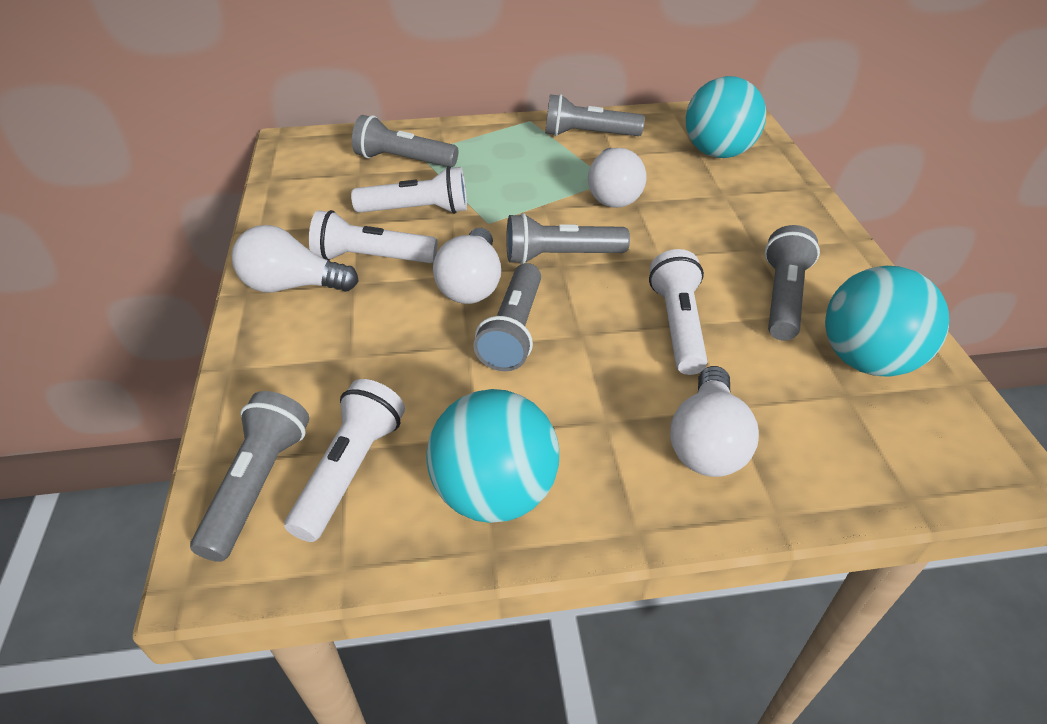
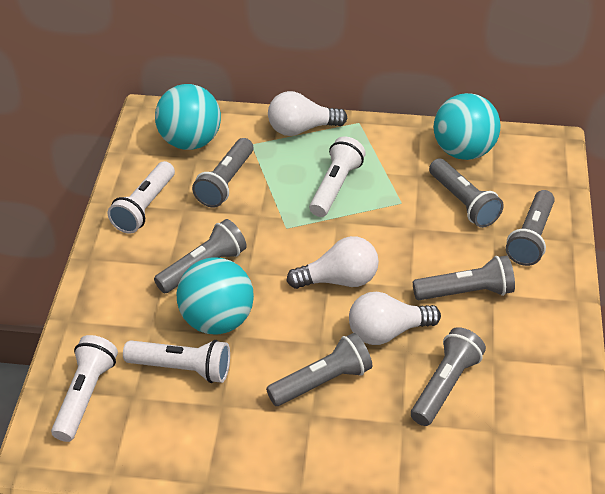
grey flashlight: [190,391,309,562] [352,115,458,167] [473,263,541,371] [506,213,630,264] [545,94,645,136] [765,225,820,341] = 6 -> [154,219,247,293] [192,138,254,207] [266,333,372,406] [411,327,486,426] [413,255,515,300] [429,158,504,228] [506,190,555,266] = 7
white light bulb: [232,225,359,292] [433,228,501,304] [588,148,647,208] [670,366,759,477] = 4 -> [268,91,347,136] [287,236,379,289] [349,292,441,345] = 3

